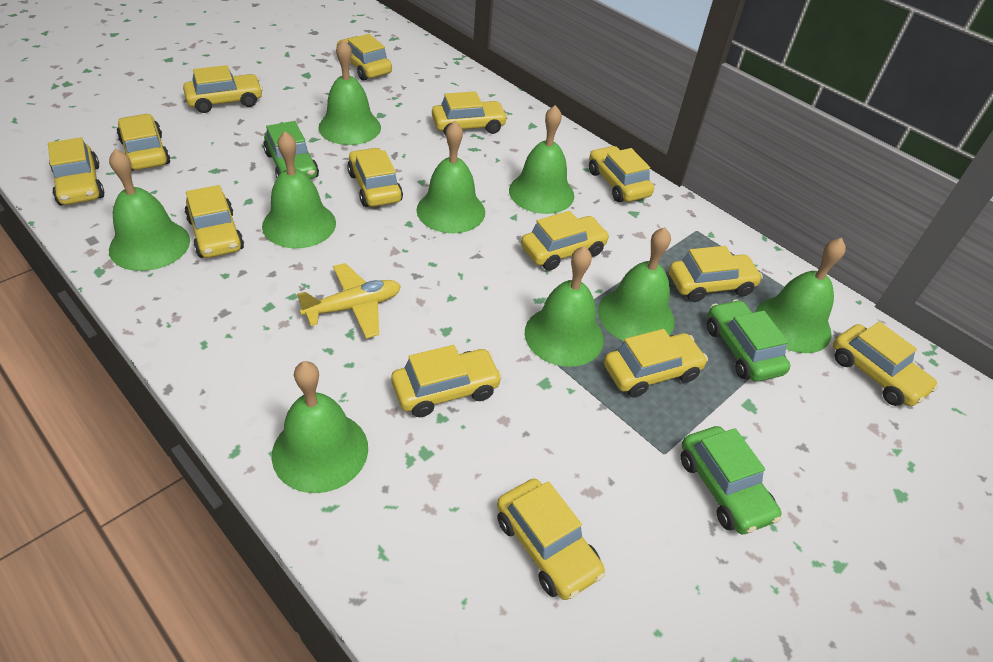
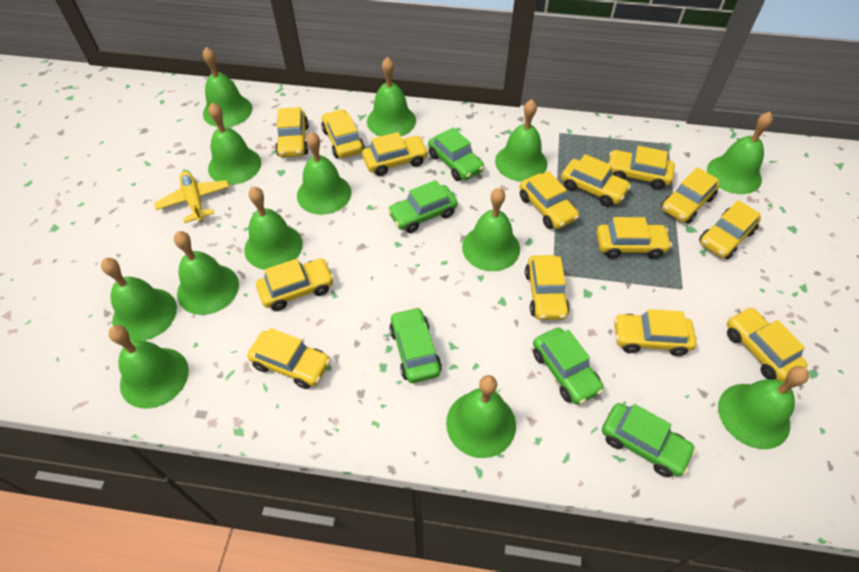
green bell: [109,149,190,271] [262,131,336,248] [272,361,368,493] [318,39,381,145] [416,121,485,233] [509,105,574,214] [525,246,604,367] [598,227,675,341] [755,238,846,353] = 9 -> [101,258,177,341] [109,325,189,409] [174,231,239,315] [203,47,252,127] [208,102,261,185] [244,186,303,270] [297,132,351,215] [367,57,416,136] [446,375,516,458] [462,188,520,271] [495,99,547,182] [707,112,773,194] [718,366,809,449] = 13
green car: [263,121,319,179] [681,426,782,534] [707,299,790,382] = 3 -> [387,180,458,233] [389,307,442,383] [428,127,484,181] [533,328,604,405] [602,403,696,477] = 5

